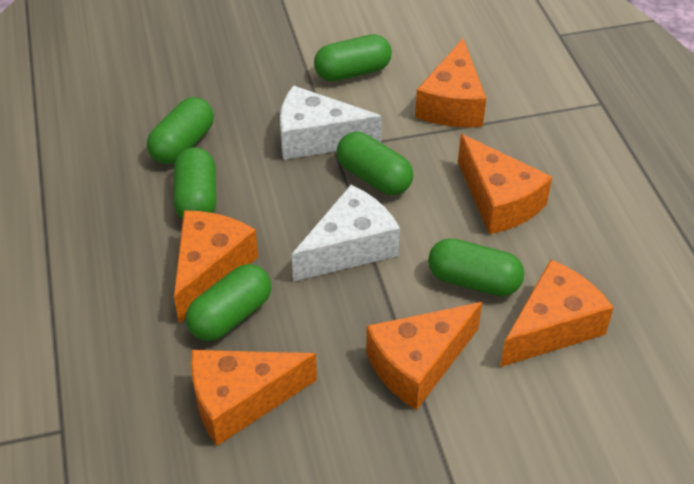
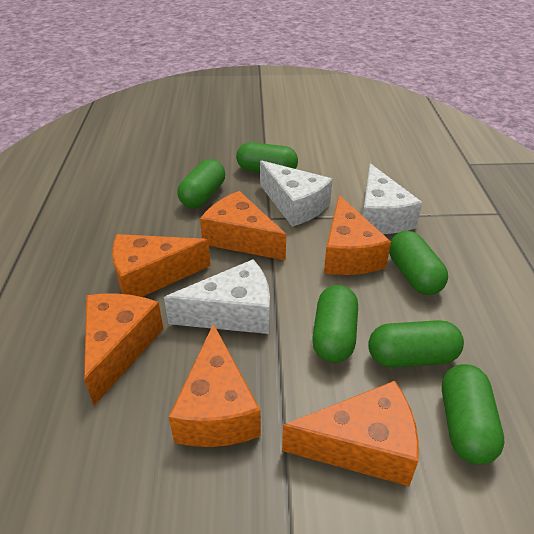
white cheese: [280,86,382,160] [292,185,400,282] = 2 -> [164,259,270,334] [260,160,333,227] [363,163,422,234] = 3

